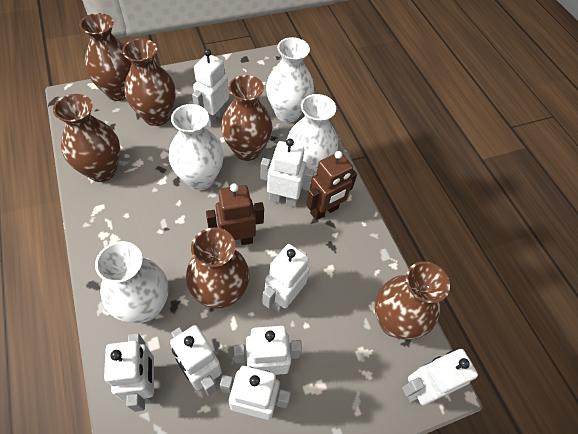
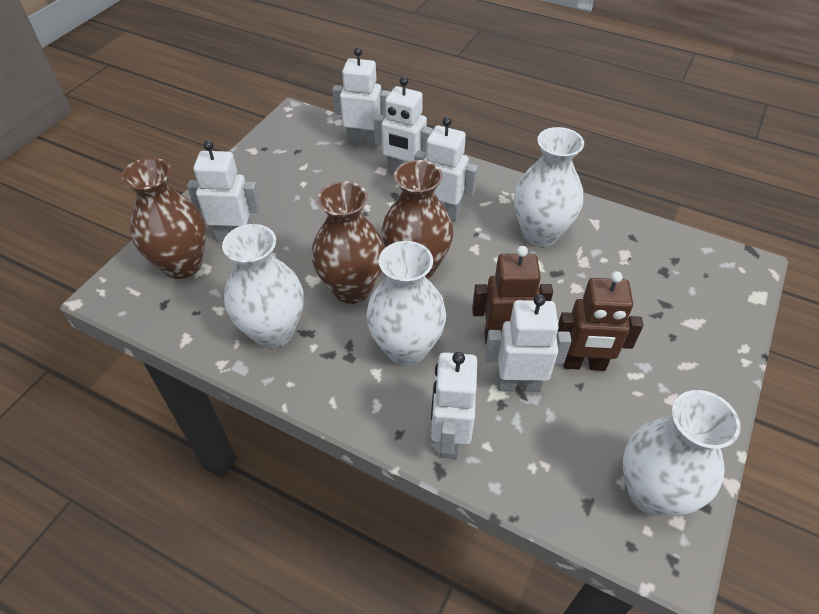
brown vase: [53,94,120,182] [79,13,132,101] [122,39,176,126] [186,228,250,309] [221,75,273,161] [375,261,450,340] = 6 -> [121,158,206,279] [312,181,385,304] [382,160,454,279] = 3
white robot: [104,333,154,412] [170,325,222,396] [192,49,229,127] [220,366,291,420] [234,326,302,375] [260,139,315,207] [262,244,310,313] [402,349,478,405] = 8 -> [187,140,261,241] [332,47,390,148] [374,77,433,174] [414,117,478,222] [431,352,477,459] [485,294,571,392] = 6

